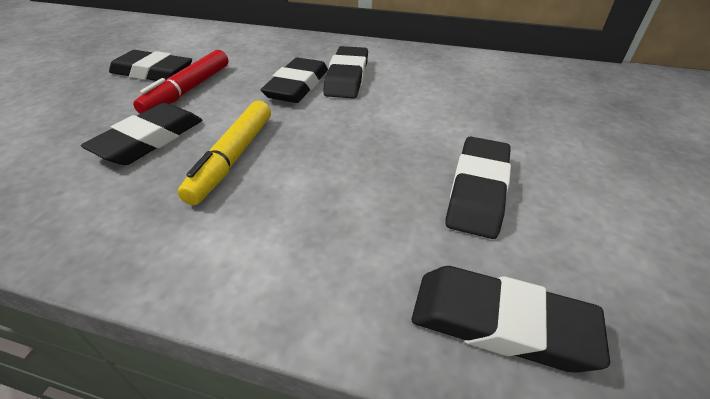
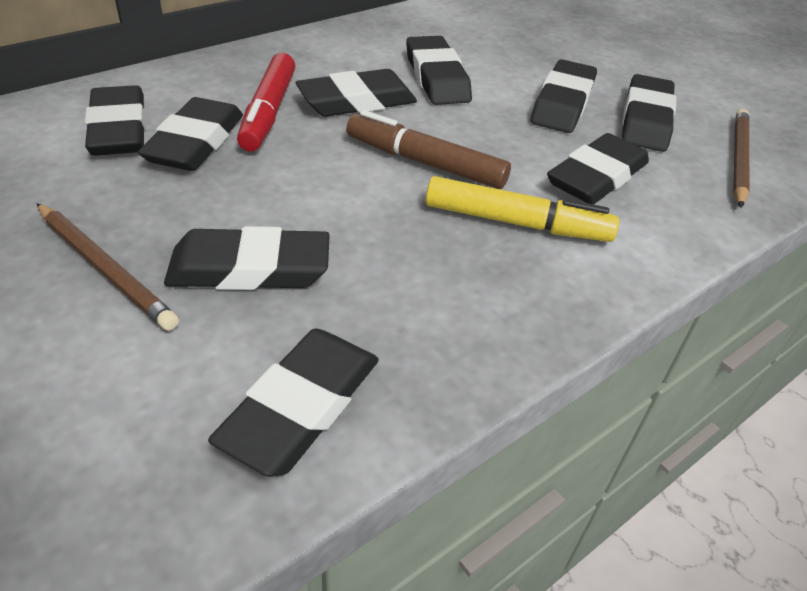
black eraser: [81,103,202,165] [109,50,192,81] [261,57,328,103] [323,46,368,98] [412,266,610,373] [445,137,511,239] = 6 -> [85,85,146,156] [138,97,243,171] [164,226,330,290] [208,329,379,477] [296,69,417,117] [406,36,472,105] [530,59,597,133] [547,133,649,204] [622,74,676,152] = 9
brown marker: none = 0 -> [346,110,511,189] = 1
brown pencil: none = 0 -> [37,203,179,331] [733,109,749,208] = 2

